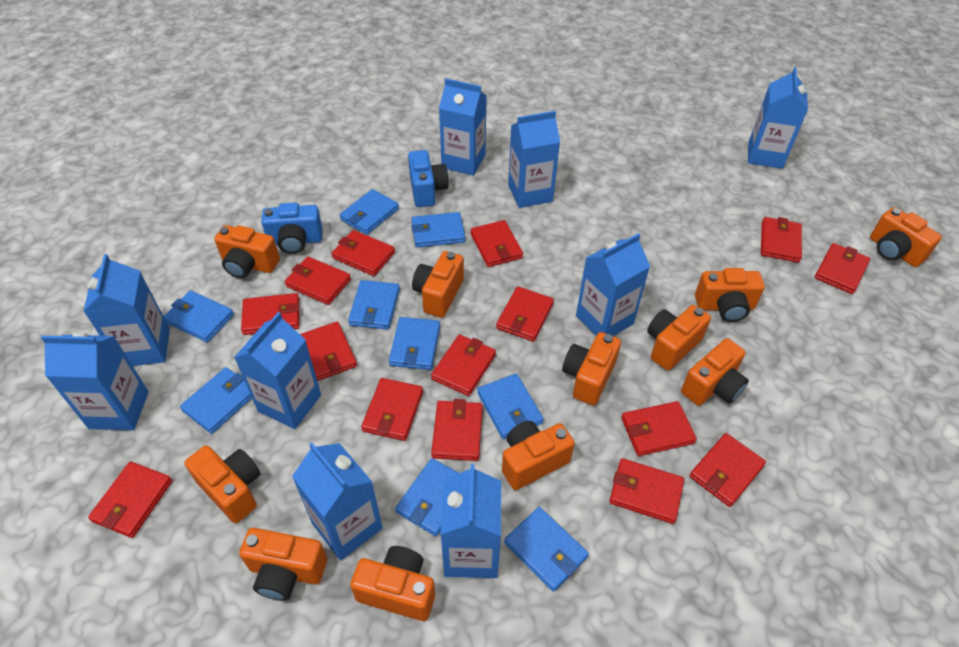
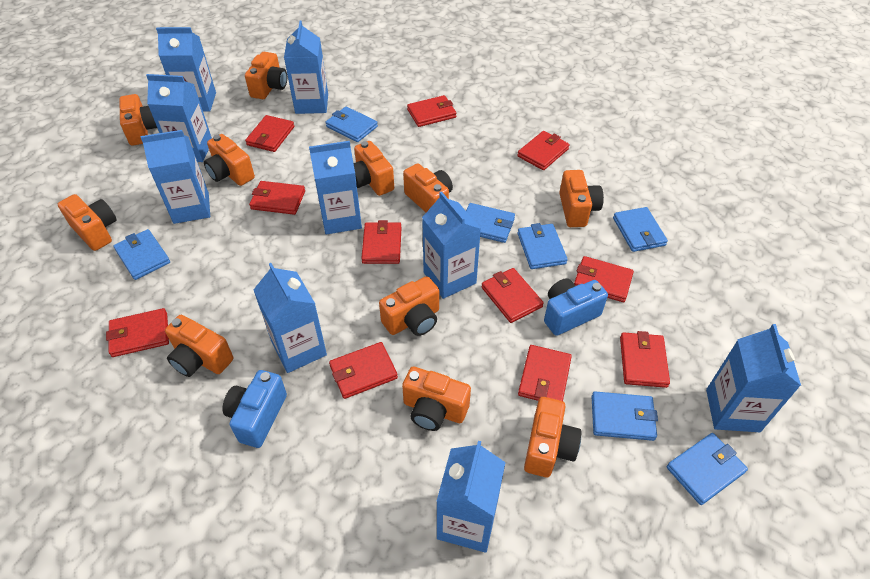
blue wallet: [164,291,234,342] [180,367,252,434] [340,189,399,235] [348,280,400,330] [389,317,440,370] [395,458,459,536] [411,212,465,248] [477,374,543,439] [504,507,589,592] = 9 -> [113,229,170,280] [326,106,378,142] [466,203,515,243] [518,223,568,269] [591,391,658,441] [613,207,668,252] [667,433,748,505] = 7
red wallet: [88,462,172,538] [241,293,299,335] [285,257,351,305] [300,322,357,381] [331,230,395,276] [361,378,423,441] [431,335,496,396] [431,399,483,461] [471,220,523,267] [496,286,554,342] [609,458,684,524] [621,401,697,456] [690,433,766,507] [761,217,802,263] [815,243,870,294] = 15 -> [106,308,169,357] [245,115,294,152] [249,181,305,215] [329,342,398,399] [361,220,401,264] [407,95,456,127] [482,268,544,323] [517,131,570,170] [518,345,572,401] [574,256,634,302] [620,331,670,388] = 11

